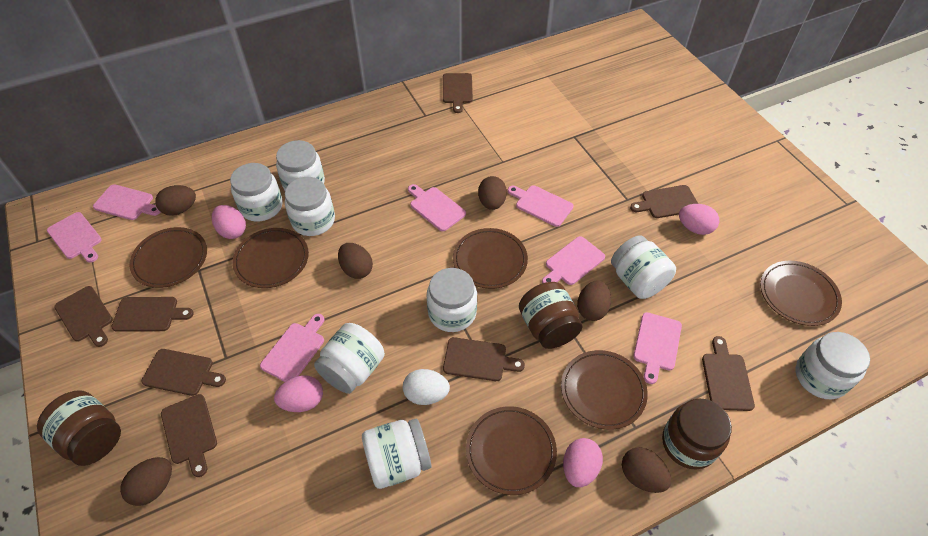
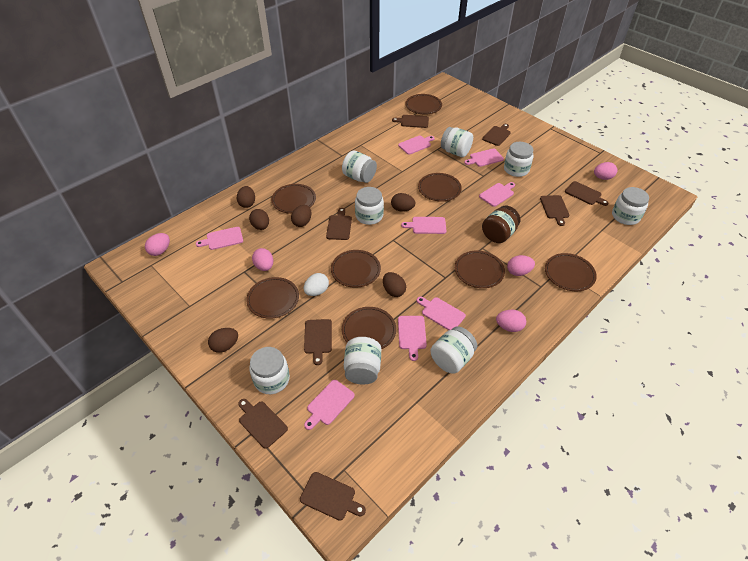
brown jar: [37,390,121,466] [519,282,582,349] [662,399,732,469] = 3 -> [482,206,520,243] = 1
brown plate: [130,227,207,288] [232,228,309,288] [453,228,528,289] [466,406,557,495] [561,350,648,430] [760,261,842,326] = 6 -> [246,277,299,319] [271,184,316,214] [331,250,381,288] [342,307,396,349] [405,94,442,115] [418,173,462,202] [455,250,505,288] [545,253,597,291] = 8
pink cutting board: [47,212,102,263] [93,184,161,220] [260,314,324,382] [408,184,466,231] [508,185,573,227] [542,236,605,285] [633,312,682,384] = 7 -> [196,227,243,250] [304,380,355,430] [398,136,435,155] [398,316,427,361] [401,217,446,234] [416,297,466,330] [464,148,504,167] [479,182,515,207] = 8
pink egg: [212,205,246,239] [274,375,323,412] [563,438,603,487] [679,204,719,235] = 4 -> [145,233,170,256] [252,248,273,271] [496,310,526,332] [507,255,535,276] [594,162,617,180] = 5

